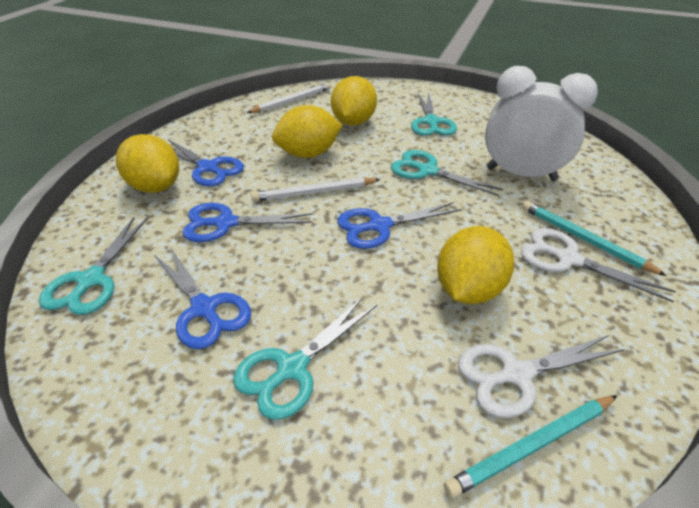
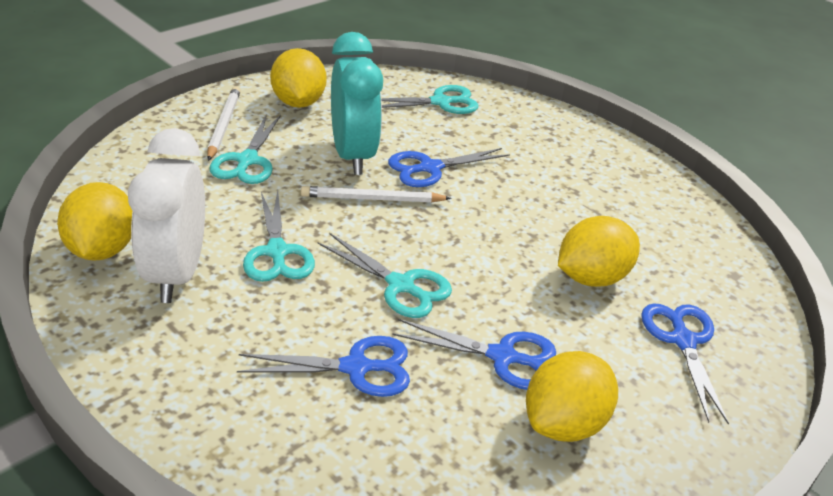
turquoise clock: none = 0 -> [331,32,383,175] = 1
turquoise pencil: [444,395,617,498] [522,201,667,276] = 2 -> none = 0
white scissors: [458,335,625,418] [521,228,676,302] = 2 -> none = 0

